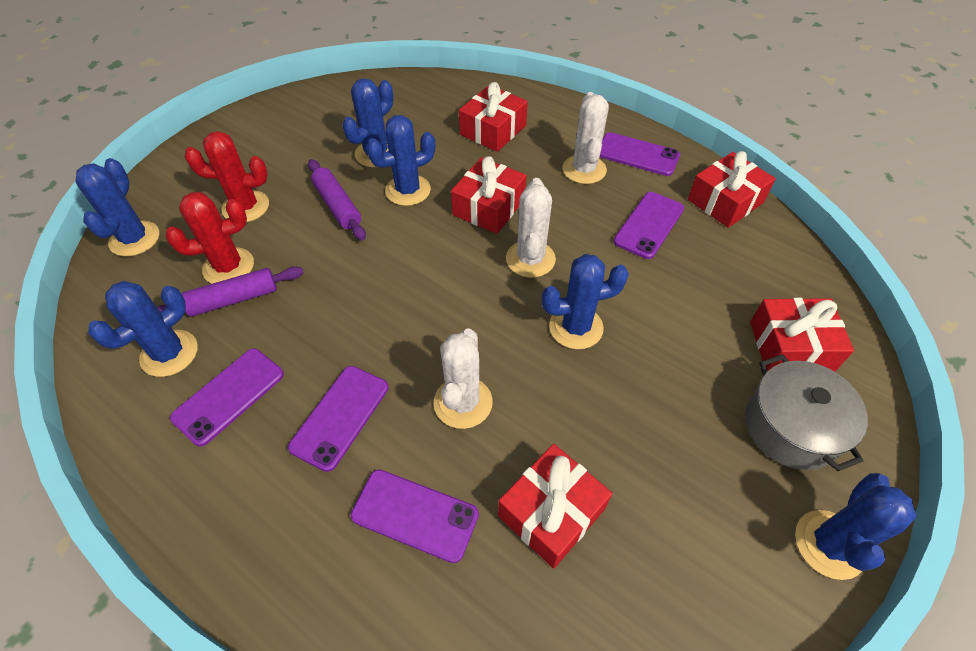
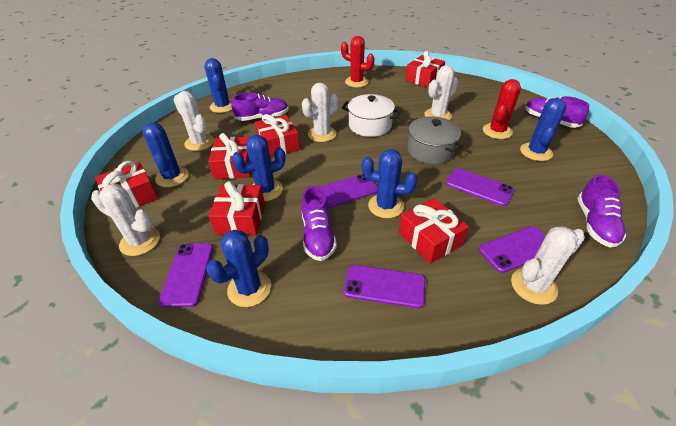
purple rolling pin: [157,266,304,317] [308,159,366,240] = 2 -> none = 0
purple shoe: none = 0 -> [231,92,289,121] [301,186,337,261] [525,96,589,128] [577,175,626,247] = 4
red gift: [451,156,527,234] [459,82,528,152] [498,444,612,569] [688,151,776,228] [750,298,854,372] = 5 -> [95,161,158,208] [208,133,251,179] [209,181,265,235] [255,114,300,158] [399,198,469,264] [405,51,445,88] = 6
white cactus: [433,328,493,429] [506,178,556,278] [562,92,609,184] = 3 -> [91,184,160,256] [174,91,214,151] [302,83,338,142] [424,65,458,120] [511,226,585,305] = 5
white pot: none = 0 -> [342,94,401,137] = 1

